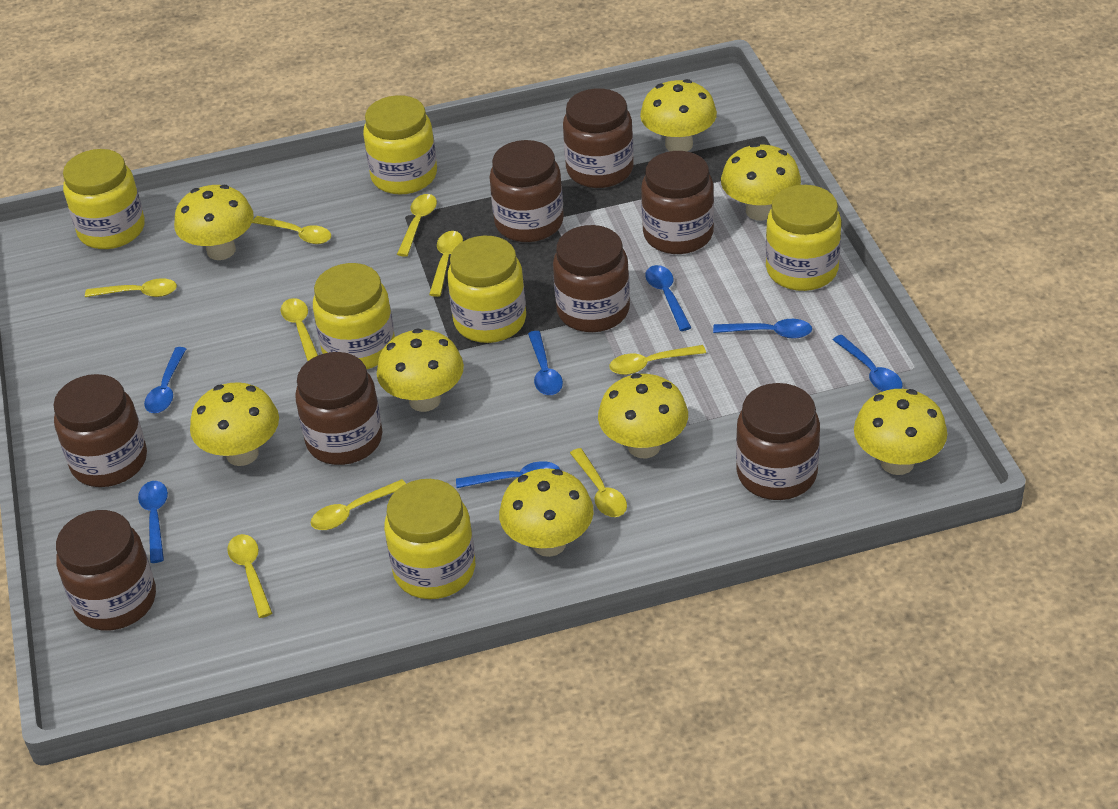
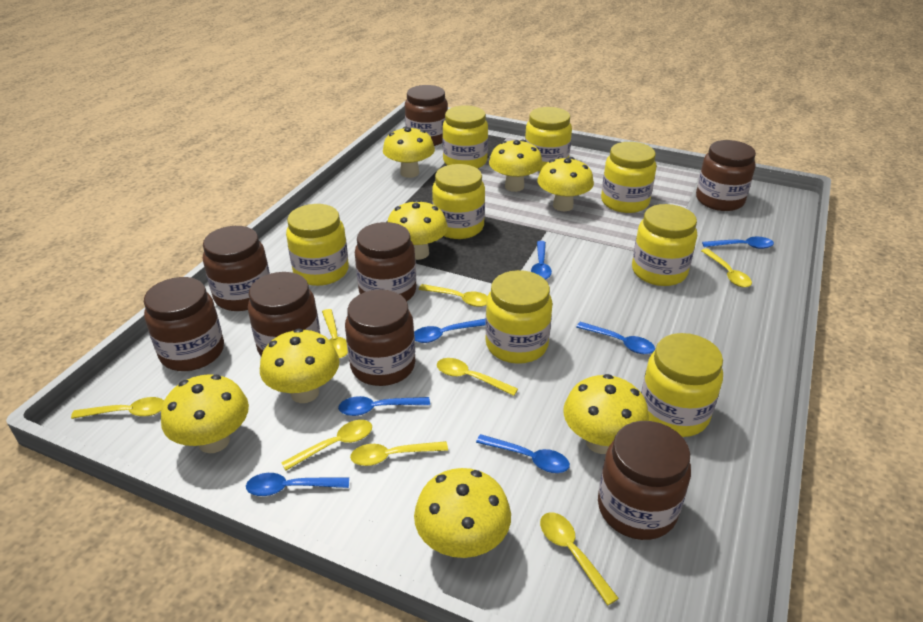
yellow jar: [63,149,145,249] [313,263,395,370] [363,95,437,195] [384,479,475,599] [447,236,526,343] [766,185,841,291] = 6 -> [286,204,349,286] [432,164,485,239] [442,105,488,169] [485,270,553,364] [525,107,572,171] [601,142,657,213] [632,204,697,286] [641,333,723,437] = 8
yellow spoon: [85,278,177,297] [227,534,272,618] [252,216,331,244] [281,298,318,361] [311,479,406,530] [397,194,437,257] [429,231,463,297] [570,448,627,517] [609,345,706,375] = 9 -> [71,397,164,419] [281,420,372,470] [322,309,348,358] [350,441,448,466] [419,284,488,307] [437,358,518,396] [540,512,619,606] [701,248,752,288] = 8

